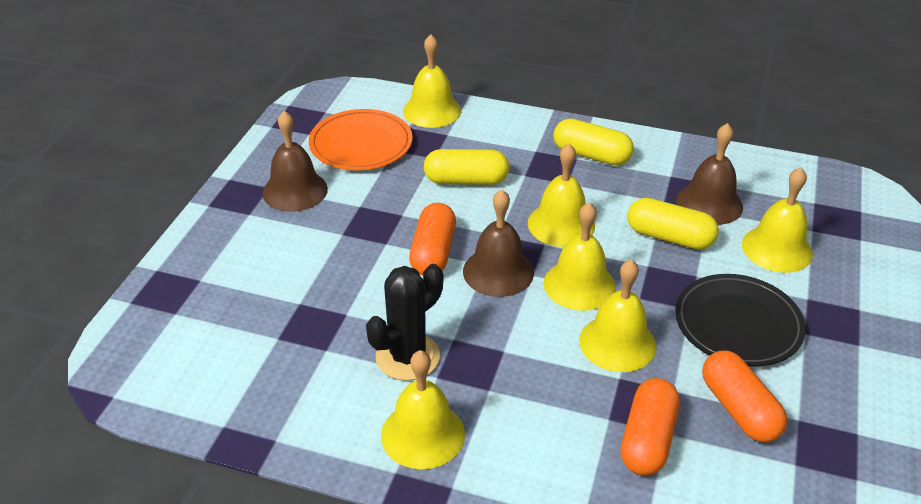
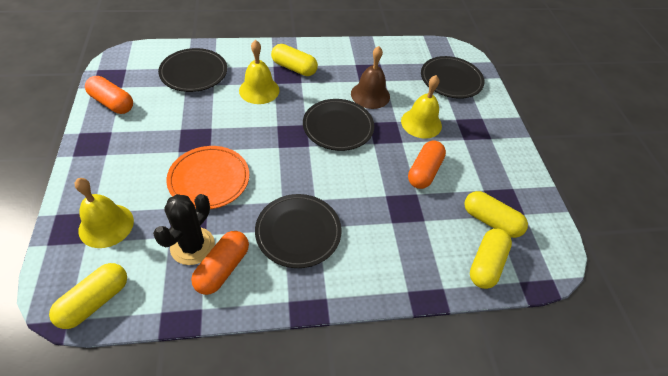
black plate: [675,274,806,367] = 1 -> [158,48,227,92] [255,194,342,268] [303,99,374,151] [421,56,485,99] = 4
brown bell: [262,111,328,212] [463,189,534,297] [677,123,743,225] = 3 -> [351,46,390,109] = 1
yellow bell: [381,350,465,469] [403,34,461,128] [528,143,595,247] [543,202,616,311] [579,259,657,372] [742,167,813,273] = 6 -> [75,178,134,248] [239,40,280,104] [401,75,442,139] = 3
yellow capsule: [424,149,509,185] [554,119,634,165] [627,198,719,250] = 3 -> [49,263,127,329] [271,44,318,76] [465,191,528,238] [470,229,512,289] = 4

